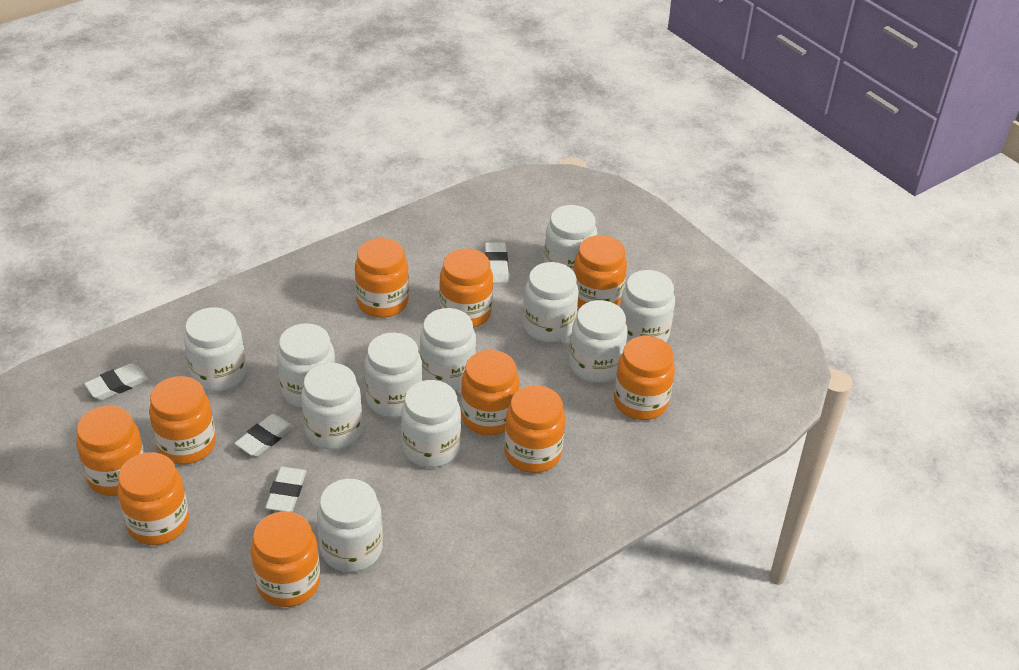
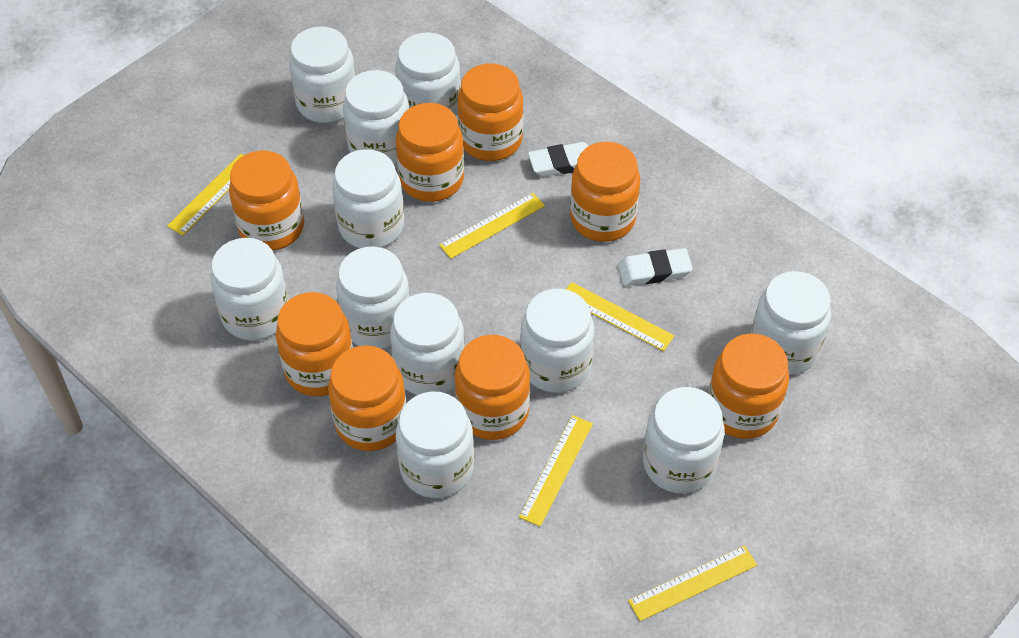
orange jar: [76,406,145,496] [117,452,189,545] [149,376,216,465] [251,512,320,607] [355,238,409,318] [439,248,493,328] [461,350,519,436] [504,385,566,473] [573,235,627,308] [614,336,675,420] = 10 -> [229,150,304,250] [276,292,353,396] [328,345,406,451] [396,103,464,202] [455,335,530,440] [458,63,523,161] [570,142,640,242] [708,334,789,439] = 8
white eraser: [84,363,148,400] [234,414,294,457] [265,467,307,512] [485,242,509,283] = 4 -> [528,142,589,177] [618,248,693,286] = 2
yellow ruler: none = 0 -> [167,154,244,235] [439,193,545,259] [519,415,593,527] [566,282,674,351] [628,545,757,621] = 5

